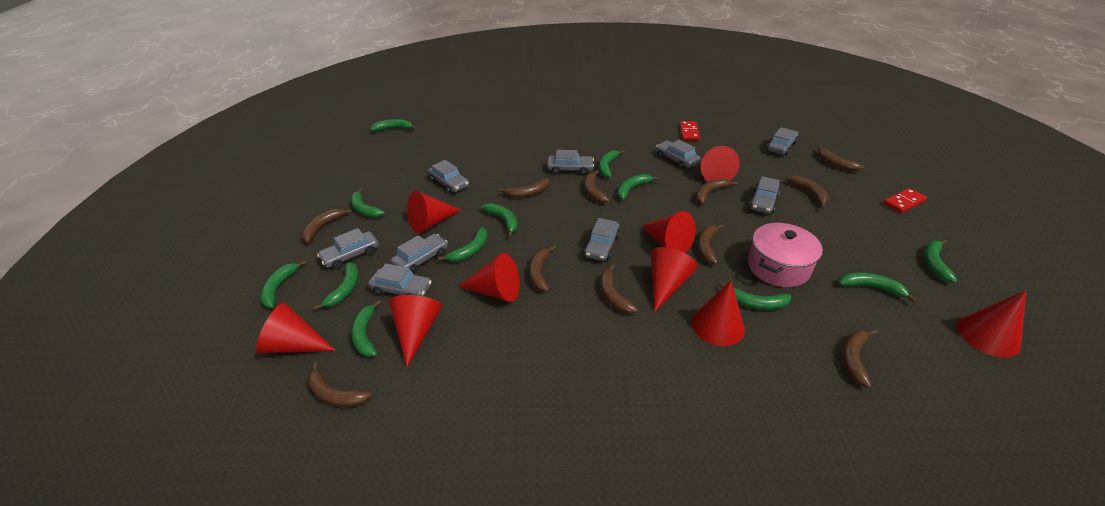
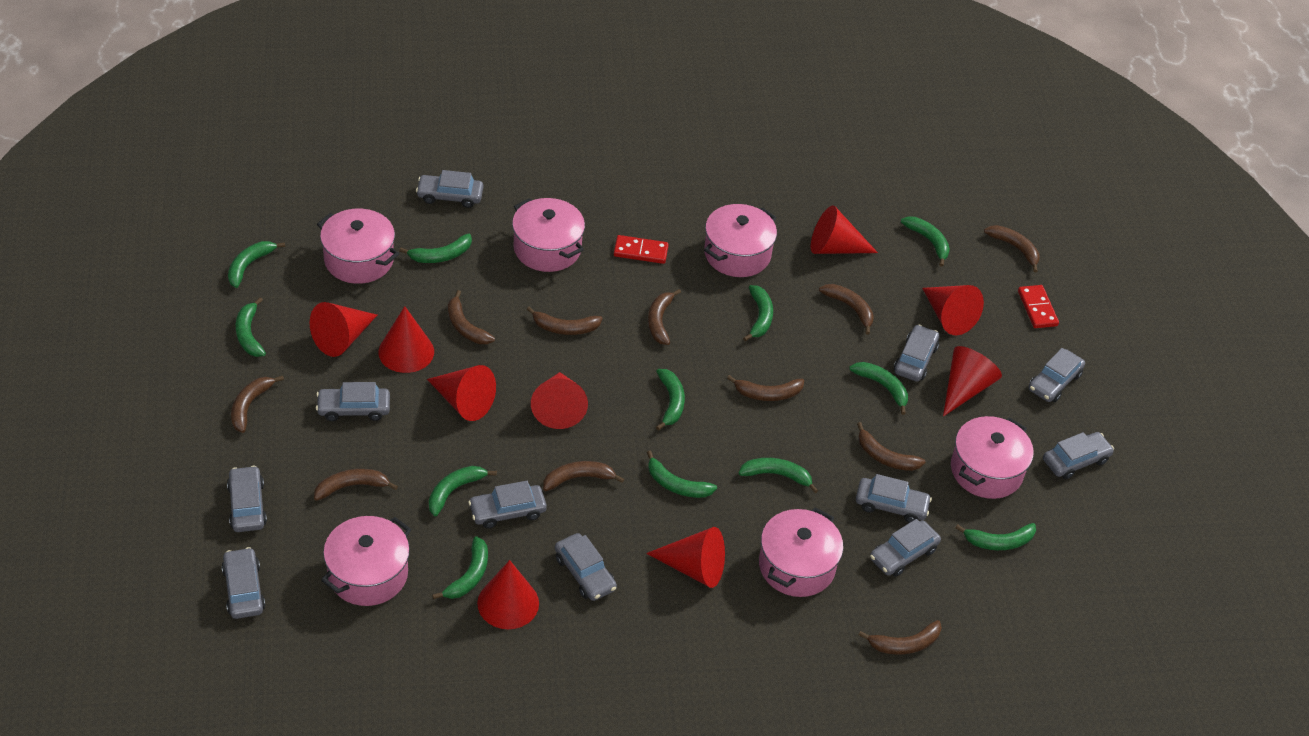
grey car: [317,228,379,269] [368,264,432,296] [390,234,448,274] [428,160,469,193] [547,150,594,175] [584,218,620,261] [656,140,701,169] [749,176,780,214] [767,127,798,156] = 9 -> [221,547,265,619] [227,466,267,532] [316,382,390,421] [416,170,483,208] [468,481,547,529] [555,533,617,601] [856,474,932,523] [870,519,941,577] [894,325,939,382] [1029,348,1085,402] [1043,432,1114,479] = 11
pink pot: [748,223,823,287] = 1 -> [317,209,399,284] [321,516,411,606] [512,198,585,272] [704,204,777,277] [759,508,843,597] [951,416,1034,499] = 6

